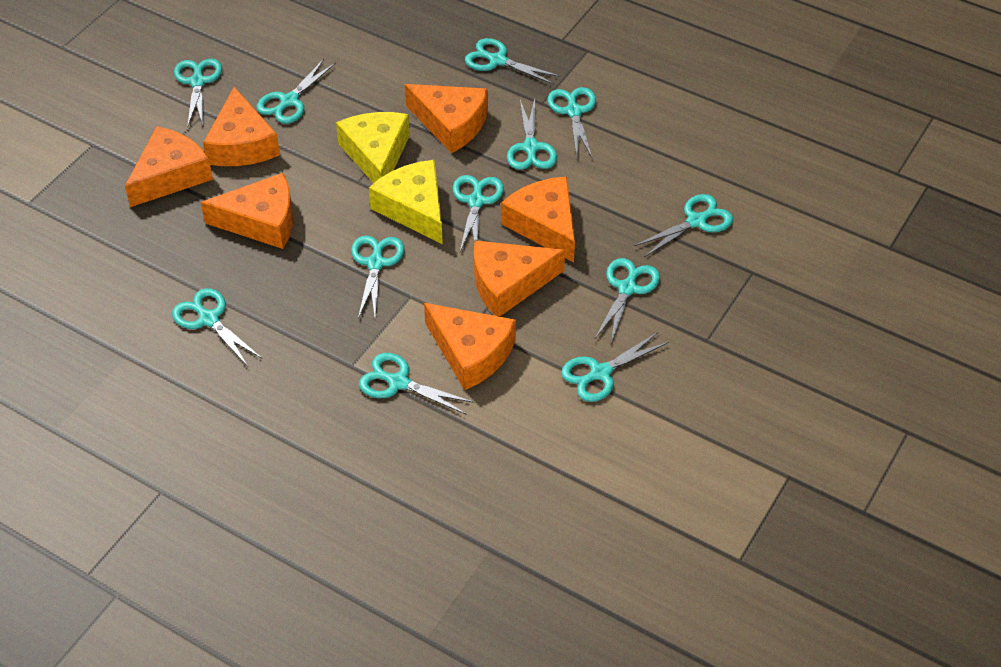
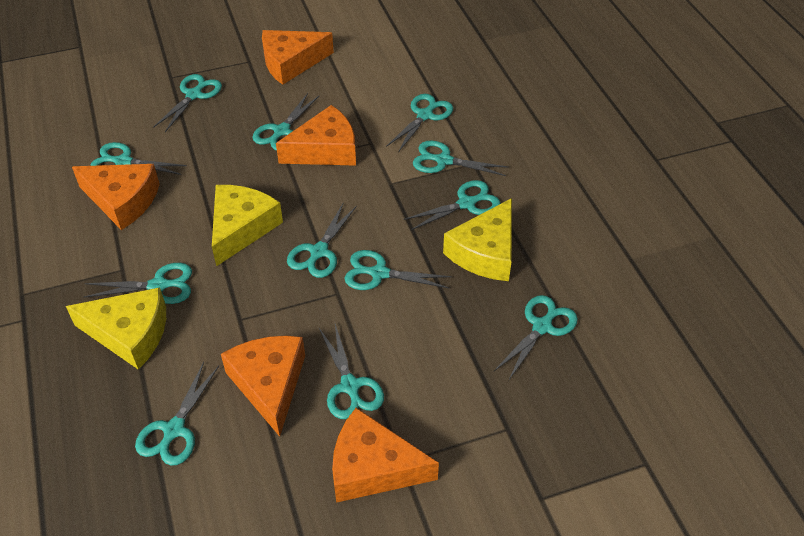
orange cheese: [125,126,213,207] [201,173,293,249] [203,87,280,166] [405,84,488,153] [424,303,516,390] [474,240,565,317] [501,176,575,263] = 7 -> [72,164,159,230] [221,336,305,437] [262,30,334,85] [276,105,356,166] [332,408,439,503] = 5
yellow cheese: [336,112,410,183] [369,160,443,244] = 2 -> [66,287,166,370] [212,185,283,266] [443,198,512,281] = 3

